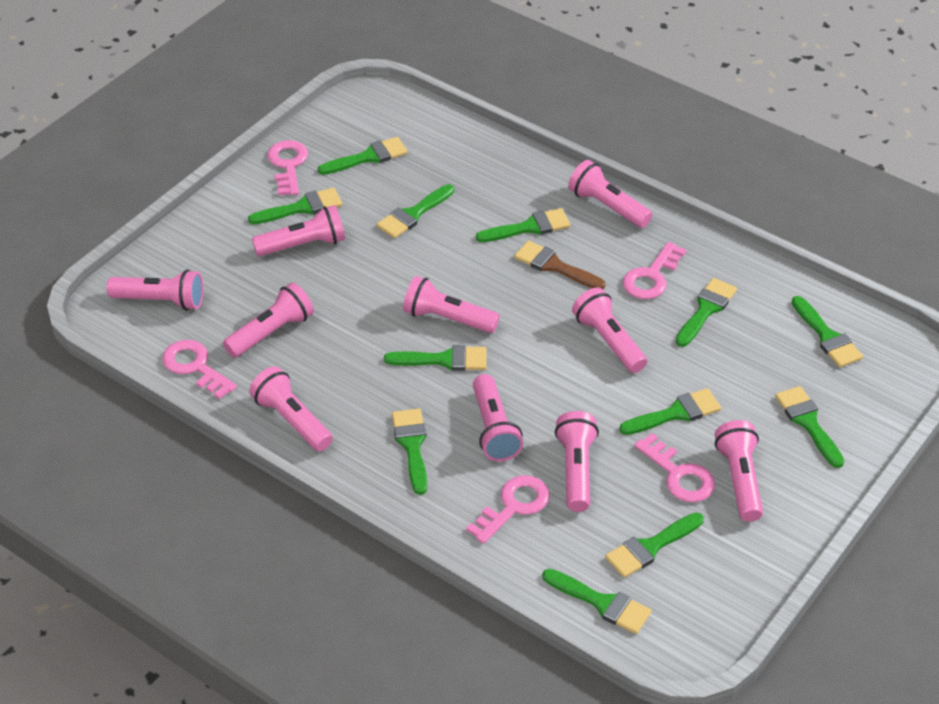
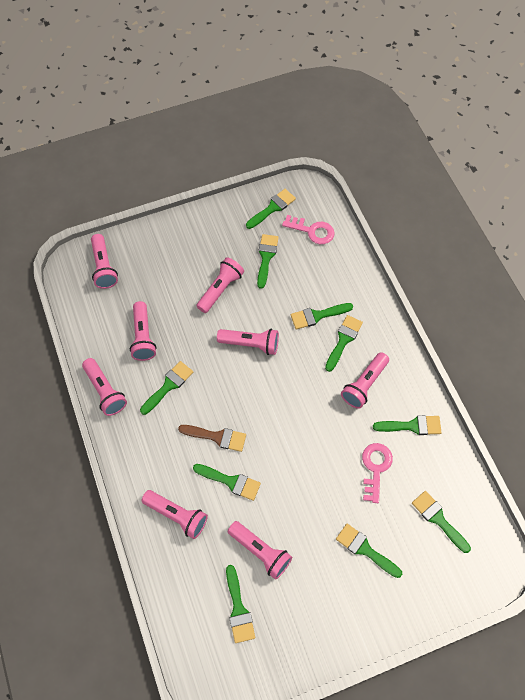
green brush: [248,188,342,224] [318,137,408,175] [376,184,454,238] [384,345,487,371] [392,409,427,495] [476,208,571,242] [542,569,652,634] [605,512,704,578] [619,388,721,435] [676,278,737,347] [775,386,844,468] [792,296,863,367] = 12 -> [140,361,193,415] [193,464,261,501] [226,565,255,643] [246,189,296,229] [257,234,279,289] [291,303,353,329] [325,315,363,372] [336,524,402,578] [373,415,442,435] [412,491,471,553] = 10
pink flashlight: [107,270,203,310] [223,282,314,358] [249,366,333,451] [252,205,345,256] [403,276,500,333] [473,374,523,461] [555,411,599,512] [568,160,653,228] [572,288,647,373] [715,420,763,522] = 10 -> [82,358,127,416] [91,234,118,289] [130,301,157,361] [142,490,208,539] [196,257,244,313] [217,329,279,355] [228,521,292,580] [341,352,389,409] = 8
pink key: [162,340,237,399] [267,140,308,196] [466,475,550,544] [623,242,686,299] [634,433,715,502] = 5 -> [282,215,335,244] [362,443,393,503] = 2

